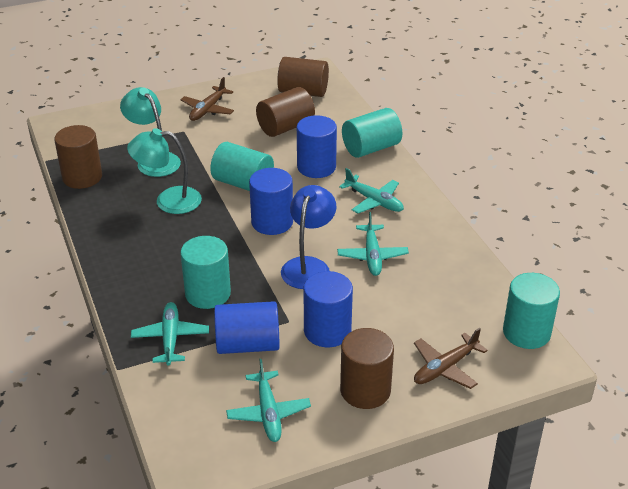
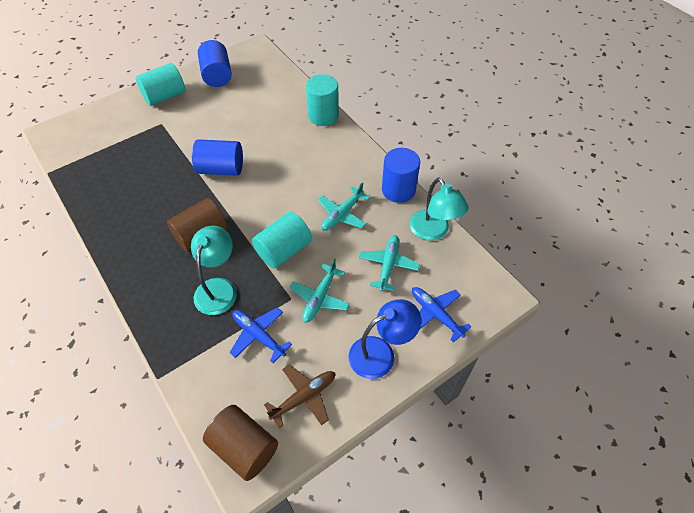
blue cylinder: [214,301,280,354] [249,168,293,235] [297,115,337,178] [304,271,353,347] = 4 -> [192,139,243,176] [198,40,232,87] [382,148,420,203] = 3
blue plane: none = 0 -> [230,307,292,363] [412,287,472,343] = 2
brown cylinder: [54,125,102,189] [256,87,315,137] [277,57,329,97] [340,328,394,409] = 4 -> [167,198,228,252] [203,405,278,481] = 2
brown plane: [180,77,234,121] [414,328,488,389] = 2 -> [264,364,335,428] = 1
turquoise cylinder: [180,236,231,309] [210,142,274,191] [342,108,402,158] [503,273,560,349] = 4 -> [136,63,185,106] [252,212,312,268] [306,74,339,126] = 3
turquoise plane: [131,302,209,366] [226,359,311,442] [337,212,409,276] [339,168,404,213] = 4 -> [289,259,350,323] [318,182,370,231] [359,235,420,292] = 3

